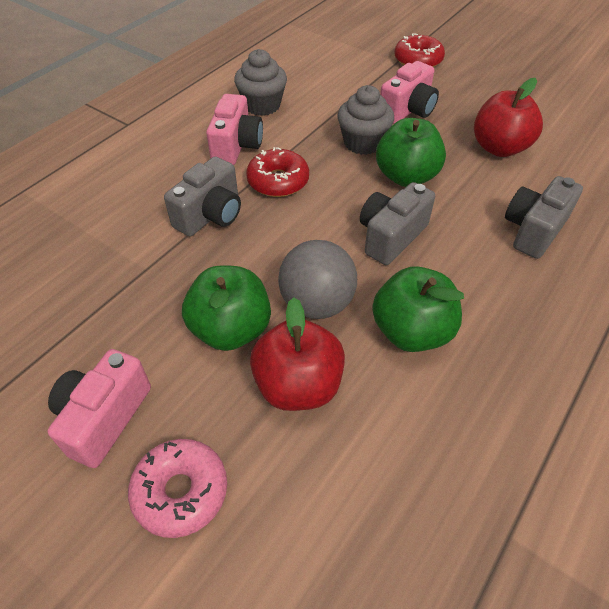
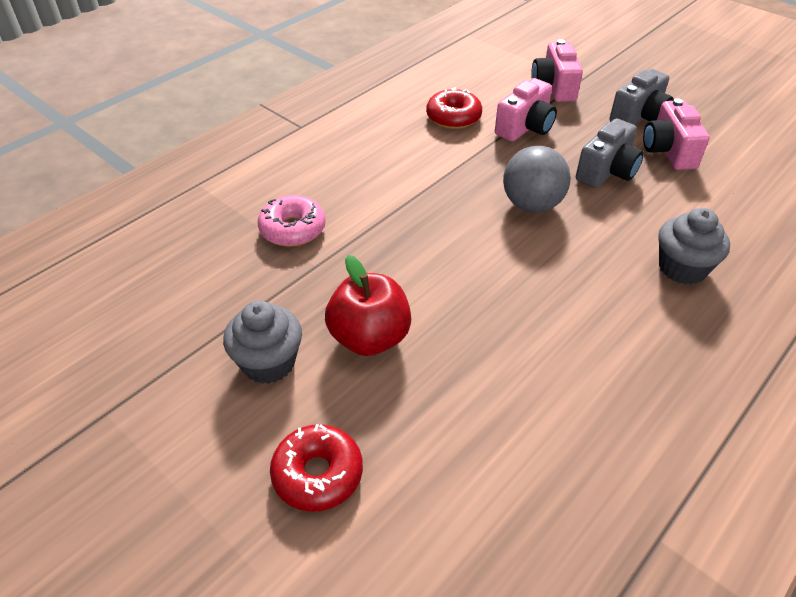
green apple: [182,266,271,351] [372,266,464,352] [376,118,446,187] = 3 -> none = 0
grey camera: [164,156,241,236] [360,182,435,265] [505,176,583,259] = 3 -> [576,119,644,188] [609,69,674,125] = 2
red apple: [250,297,345,411] [474,78,543,157] = 2 -> [325,255,411,356] = 1

